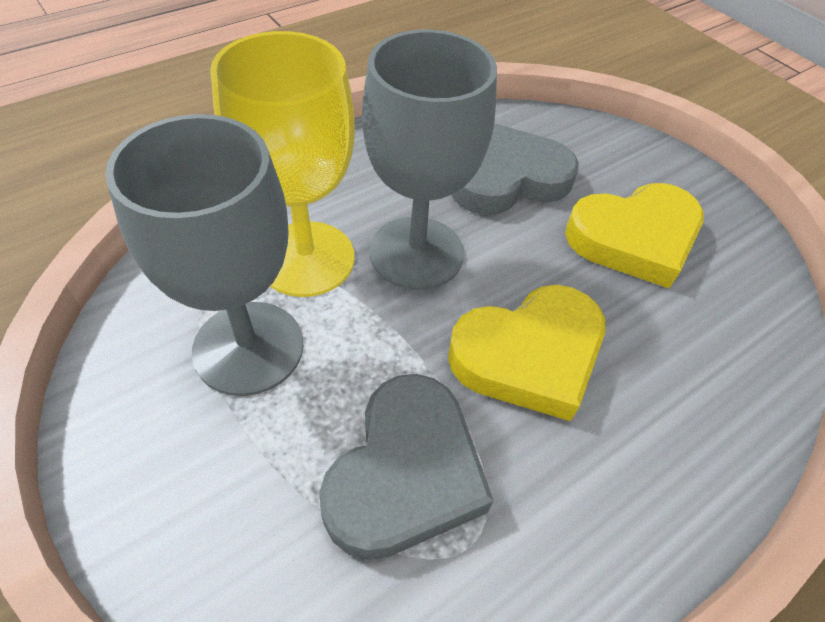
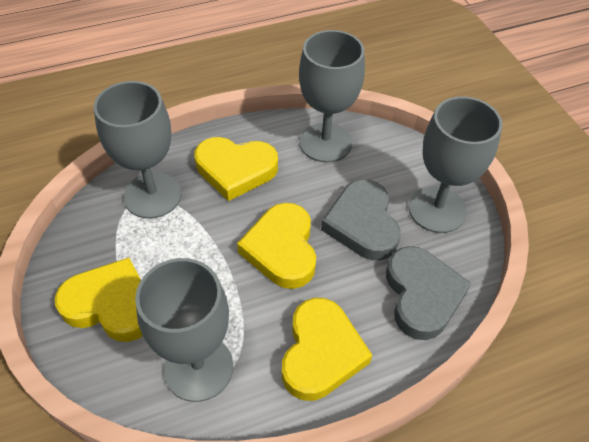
grey goblet: [105,114,304,396] [362,30,497,290] = 2 -> [94,81,182,219] [135,258,233,402] [299,30,365,163] [409,96,503,233] = 4
yellow goblet: [210,31,355,297] = 1 -> none = 0
yellow heart: [448,285,605,421] [565,183,704,289] = 2 -> [55,258,143,342] [194,137,278,201] [237,203,316,289] [282,298,372,401] = 4

